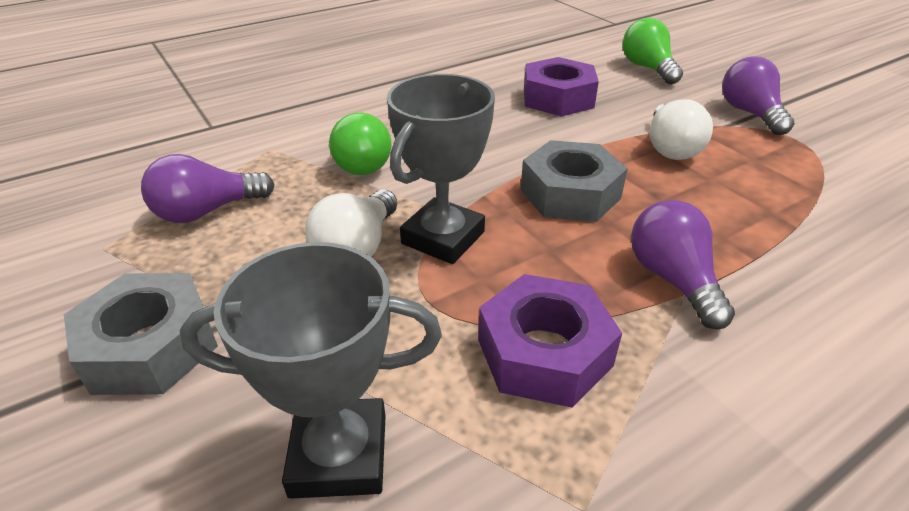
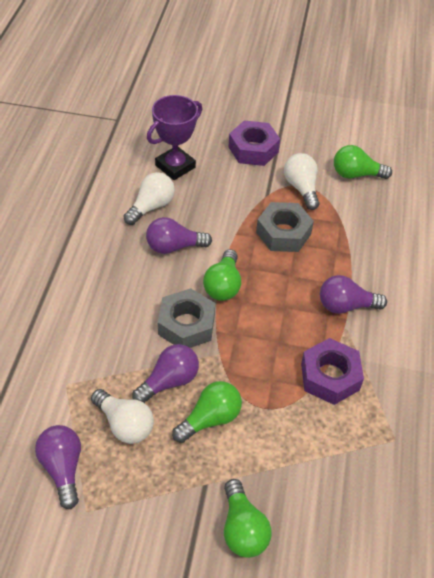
green light bulb: [329,113,391,175] [623,18,683,84] = 2 -> [172,381,242,443] [203,249,241,301] [224,479,272,558] [334,145,392,179] = 4
grey trophy: [180,242,442,499] [387,74,495,264] = 2 -> none = 0
purple light bulb: [141,154,275,223] [631,200,735,330] [722,57,794,135] = 3 -> [35,425,81,509] [132,344,199,403] [146,217,212,254] [320,275,387,314] = 4
purple trophy: none = 0 -> [147,95,202,180] = 1
white light bulb: [305,190,397,257] [650,99,713,160] = 2 -> [91,389,154,444] [124,172,175,225] [284,153,320,210] = 3

